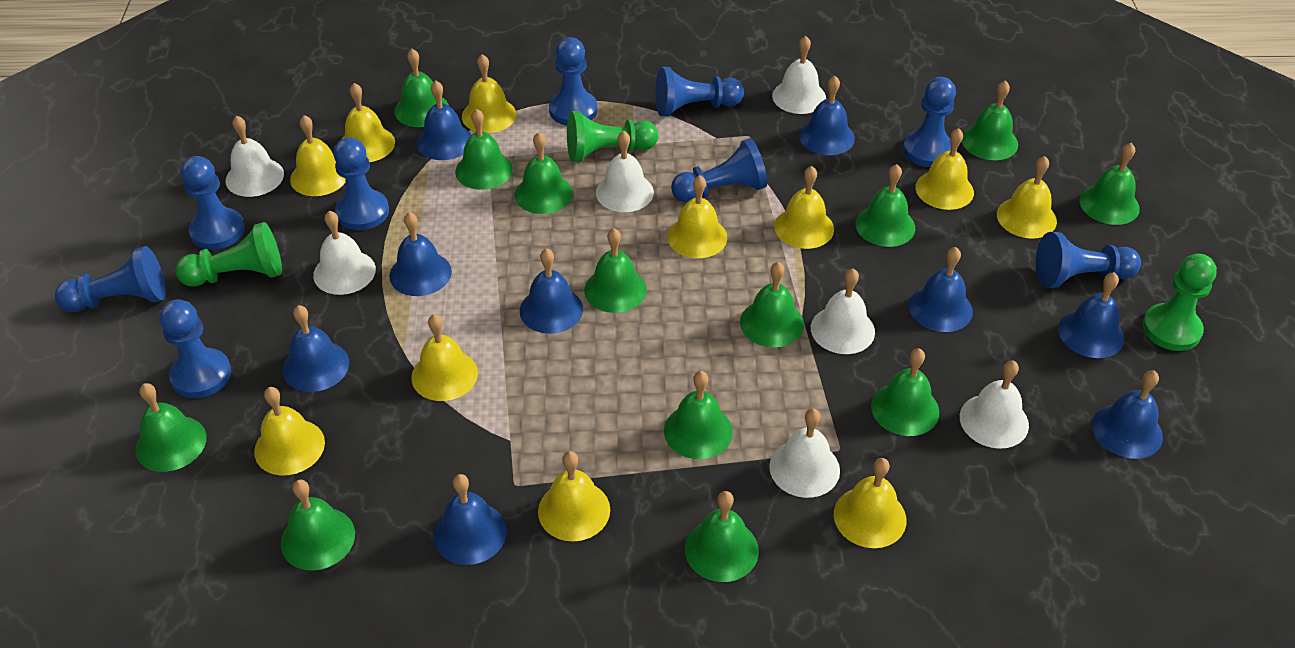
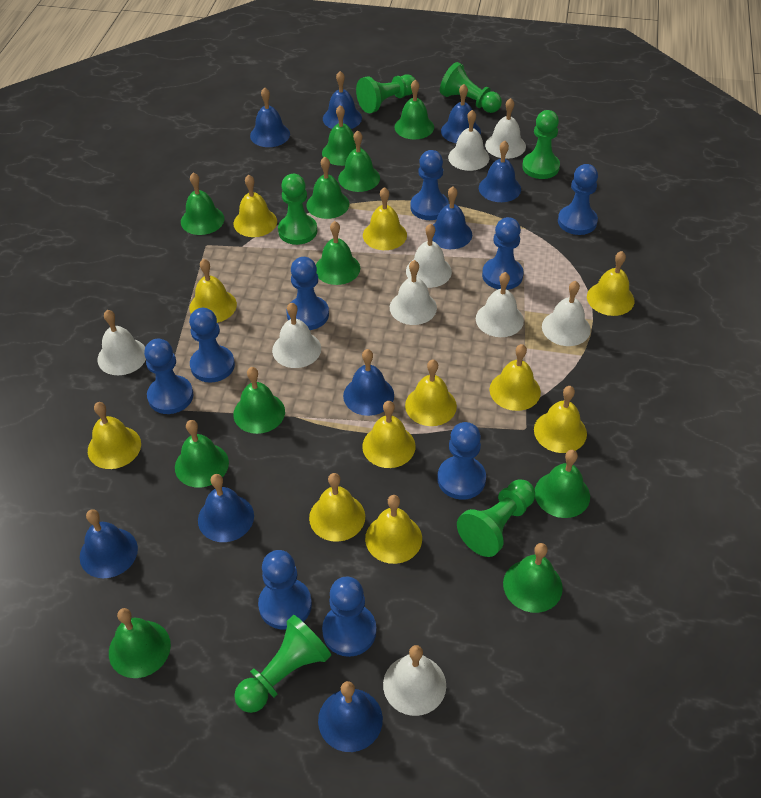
green bell: [135,383,207,472] [281,479,355,571] [394,49,449,127] [455,109,513,190] [515,132,573,214] [584,228,647,313] [664,371,733,459] [685,491,759,582] [740,262,804,347] [855,164,915,247] [871,348,939,436] [962,80,1018,160] [1079,143,1140,225] = 13 -> [109,608,171,678] [175,420,229,488] [181,172,224,235] [233,367,285,434] [306,157,349,219] [316,221,360,285] [322,105,362,166] [338,130,380,192] [394,80,434,139] [503,543,563,613] [535,450,590,518] = 11
green pawn: [175,222,282,287] [567,111,658,162] [1142,254,1217,351] = 3 -> [234,615,331,713] [278,174,317,245] [356,74,416,113] [440,62,502,113] [457,479,535,557] [522,110,560,179] = 6
white bell: [226,116,284,197] [313,211,376,295] [596,131,654,212] [769,408,840,498] [772,36,826,114] [811,269,875,354] [960,360,1029,449] = 7 -> [97,310,146,375] [272,302,321,368] [383,645,446,716] [390,260,437,325] [406,224,452,288] [448,110,489,171] [476,272,524,337] [485,98,526,159] [542,281,591,346] = 9

